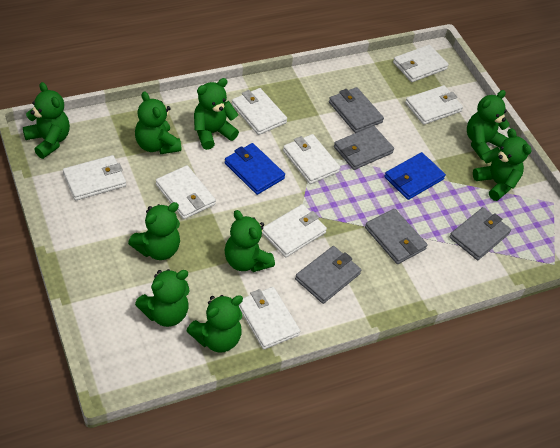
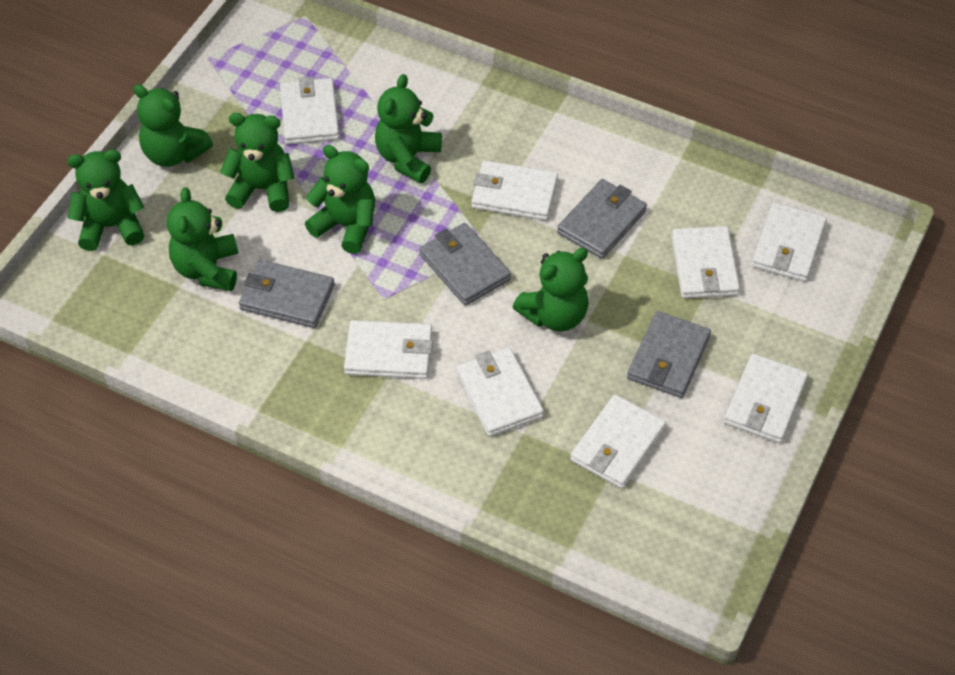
blue wallet: [225,143,285,195] [384,152,446,200] = 2 -> none = 0
green teddy bear: [23,82,70,159] [128,202,180,260] [135,91,181,154] [135,269,190,327] [186,295,243,353] [194,78,239,150] [225,210,275,272] [467,90,510,160] [473,128,531,201] = 9 -> [67,150,145,251] [133,84,213,167] [167,187,238,291] [220,113,295,212] [305,145,375,254] [375,74,442,183] [513,248,589,332] = 7
grey wallet: [295,246,361,304] [329,87,384,133] [334,126,394,170] [365,209,428,264] [449,207,511,260] = 5 -> [239,260,335,328] [419,223,511,306] [557,179,647,259] [627,311,711,398] = 4

